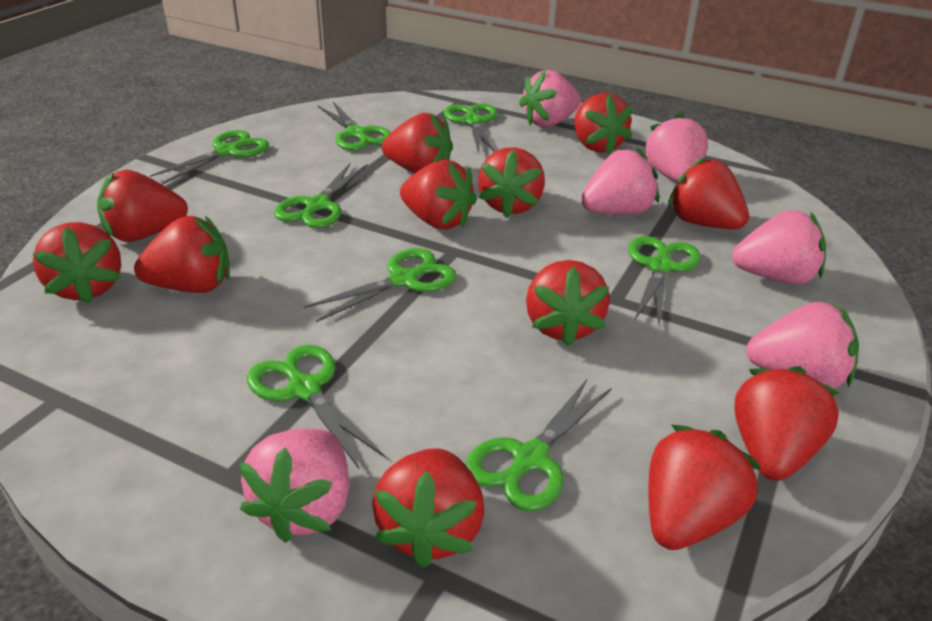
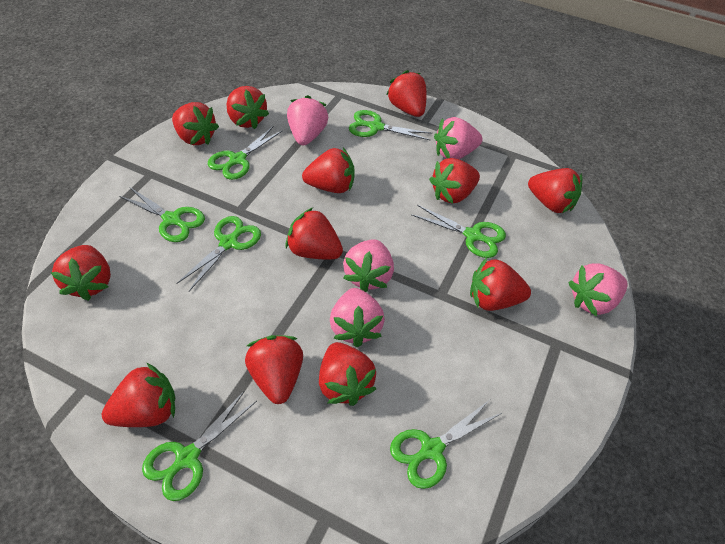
green scissors: [150,130,269,184] [247,345,385,469] [274,163,367,228] [304,248,456,322] [318,102,391,151] [444,103,498,153] [465,378,612,511] [628,236,701,325] = 8 -> [119,187,205,242] [142,391,257,501] [176,216,261,291] [208,127,283,180] [349,110,433,140] [390,400,502,489] [411,205,506,258] = 7
pink strawberry: [239,428,349,543] [519,70,581,127] [581,148,659,215] [644,113,708,182] [732,210,826,285] [746,302,859,389] = 6 -> [287,95,328,145] [330,288,385,347] [343,239,394,292] [434,117,483,159] [568,263,628,317] = 5

